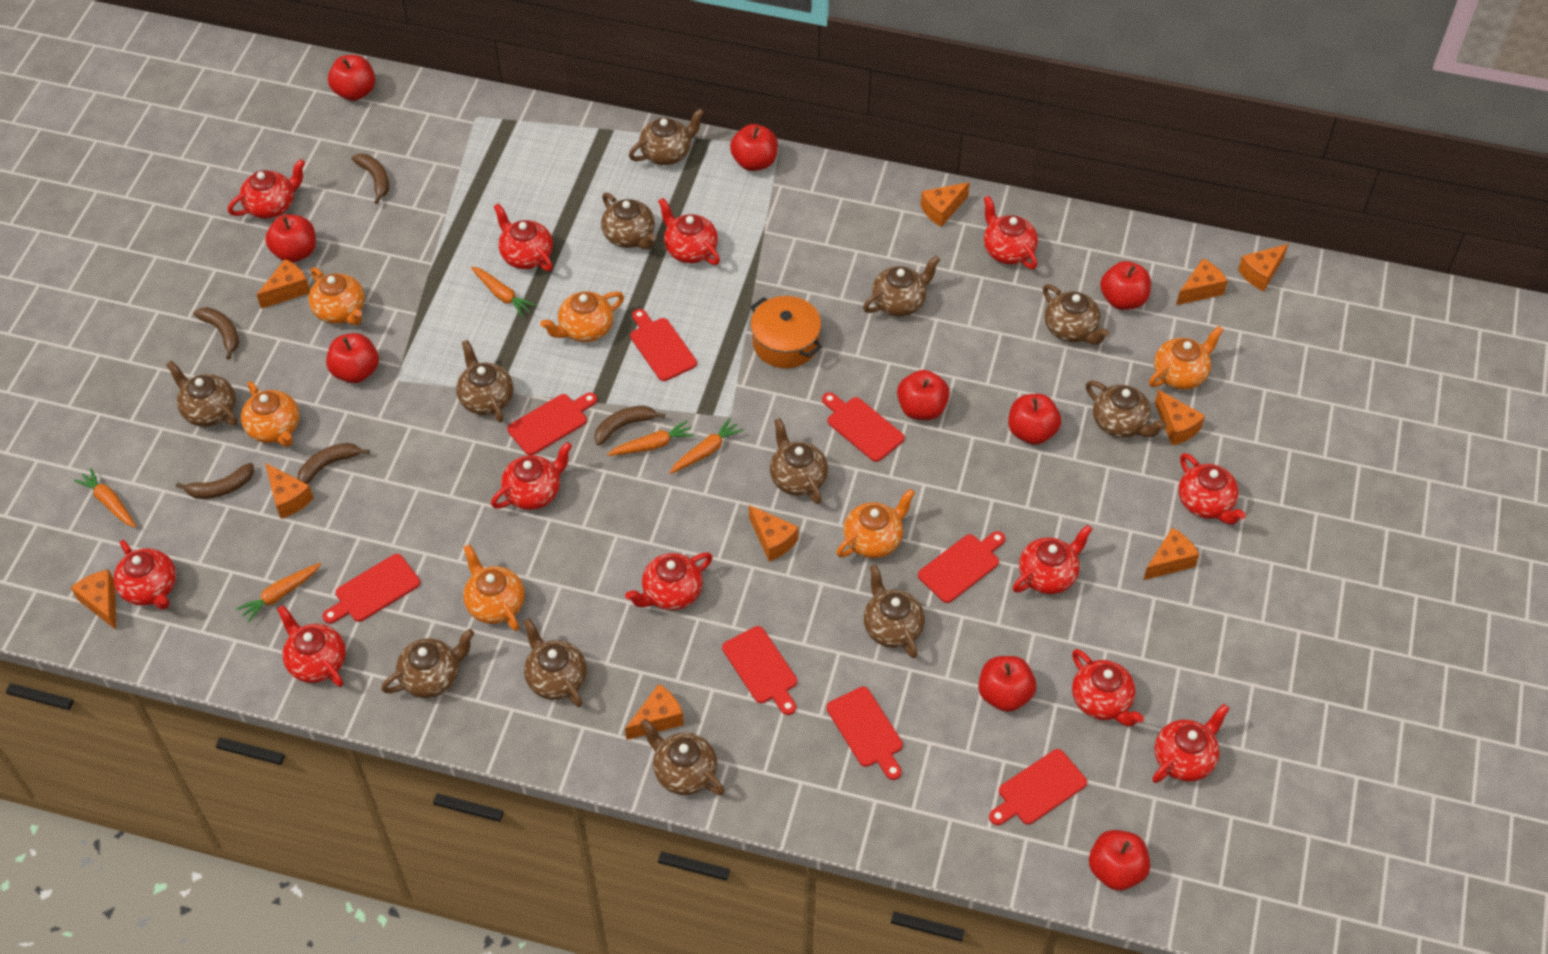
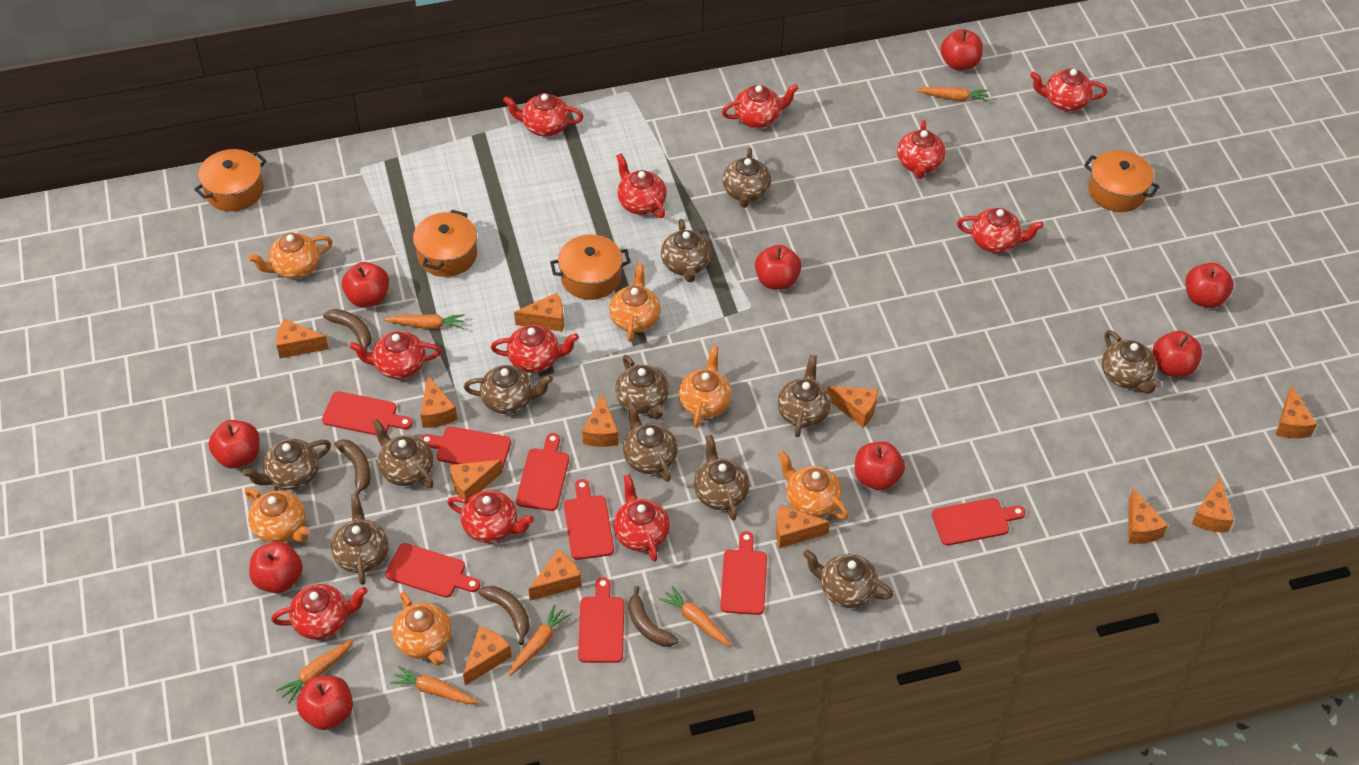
brown banana: [176,463,254,499] [193,307,239,360] [297,443,370,484] [352,154,389,204] [594,406,665,445] = 5 -> [323,309,372,351] [334,439,371,495] [479,586,530,645] [628,586,679,647] = 4
orange carrot: [74,468,137,528] [236,563,321,623] [471,266,536,317] [607,420,694,456] [669,418,743,474] = 5 -> [276,639,354,704] [384,314,465,329] [390,666,479,704] [508,604,571,676] [659,586,732,647] [916,87,989,102] = 6
orange cheese: [71,569,116,630] [257,259,310,309] [265,463,313,519] [625,684,684,740] [749,505,798,561] [921,182,970,227] [1143,528,1199,580] [1155,390,1205,445] [1176,259,1228,305] [1238,244,1288,291] = 10 -> [276,319,329,358] [421,375,457,428] [450,460,503,500] [463,627,512,686] [514,293,564,332] [529,549,582,601] [582,393,619,447] [776,505,830,548] [827,386,878,428] [1128,488,1168,544] [1192,477,1234,532] [1276,386,1317,438] = 12
orange pot: [750,296,822,368] = 1 -> [194,149,267,211] [413,210,477,277] [550,234,631,300] [1084,150,1160,212] = 4
red teapot: [113,540,176,610] [228,159,305,219] [277,605,346,687] [491,442,572,510] [494,203,553,271] [625,552,713,610] [658,198,720,265] [984,196,1038,269] [1013,525,1093,594] [1072,649,1144,727] [1152,704,1230,783] [1179,453,1246,525] = 12 -> [271,584,368,640] [350,331,441,379] [447,490,534,543] [491,325,579,373] [503,93,584,137] [613,474,670,562] [616,154,667,218] [722,84,798,128] [897,120,946,179] [957,208,1043,253] [1030,69,1108,111] = 11

